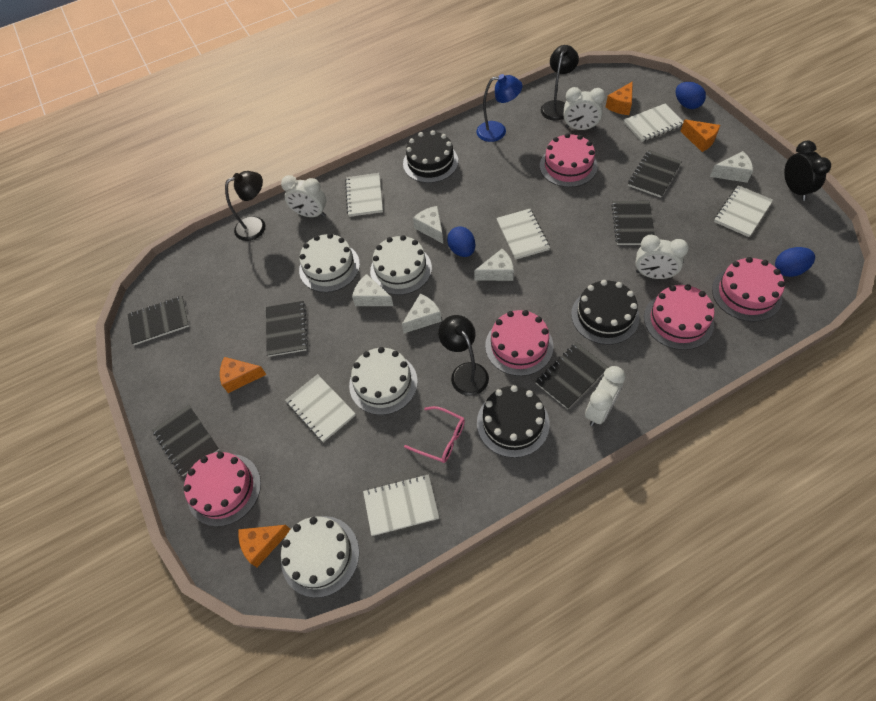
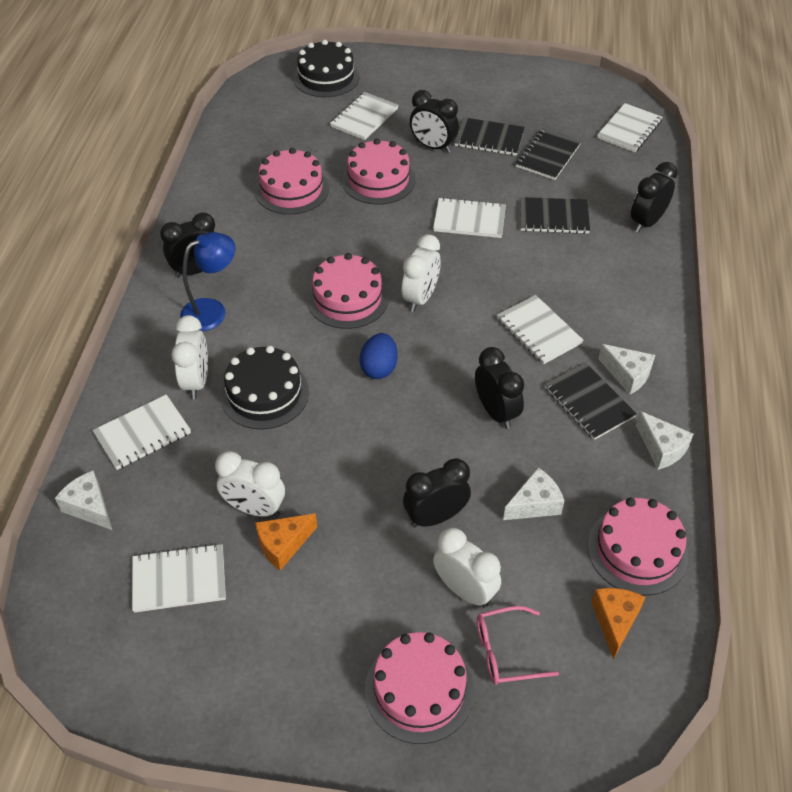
black cake: [403,130,458,183] [477,385,550,458] [571,280,640,345] = 3 -> [220,346,309,430] [293,40,360,97] = 2
black clock: [784,141,831,201] = 1 -> [160,213,215,278] [403,458,471,528] [410,90,459,153] [475,347,524,429] [631,162,678,233] = 5
black lamp: [225,171,265,241] [438,315,489,396] [541,45,579,120] = 3 -> none = 0
black notebook: [127,296,189,345] [152,405,220,476] [266,301,308,357] [535,343,609,409] [611,201,655,245] [628,150,682,198] = 6 -> [454,117,525,156] [516,128,581,180] [520,197,590,234] [544,362,637,440] = 4
blue egg: [447,226,475,257] [675,82,706,109] [775,247,815,277] = 3 -> [360,333,398,379] = 1
orange cheese: [220,357,266,393] [238,525,291,567] [606,81,633,115] [680,119,720,152] = 4 -> [255,513,317,571] [592,588,645,659] = 2
white cake: [281,516,359,598] [299,233,360,292] [349,347,418,415] [370,235,432,295] = 4 -> none = 0
white cheese: [352,274,393,306] [402,294,442,333] [413,206,443,243] [474,249,514,281] [710,151,753,183] = 5 -> [55,471,112,530] [503,468,564,520] [598,344,655,395] [636,411,694,470] = 4

